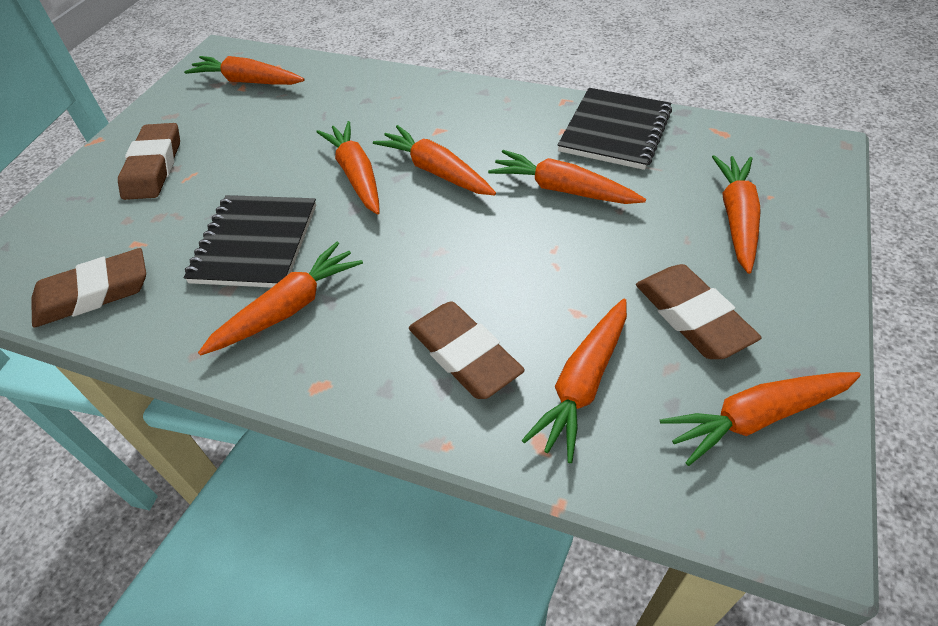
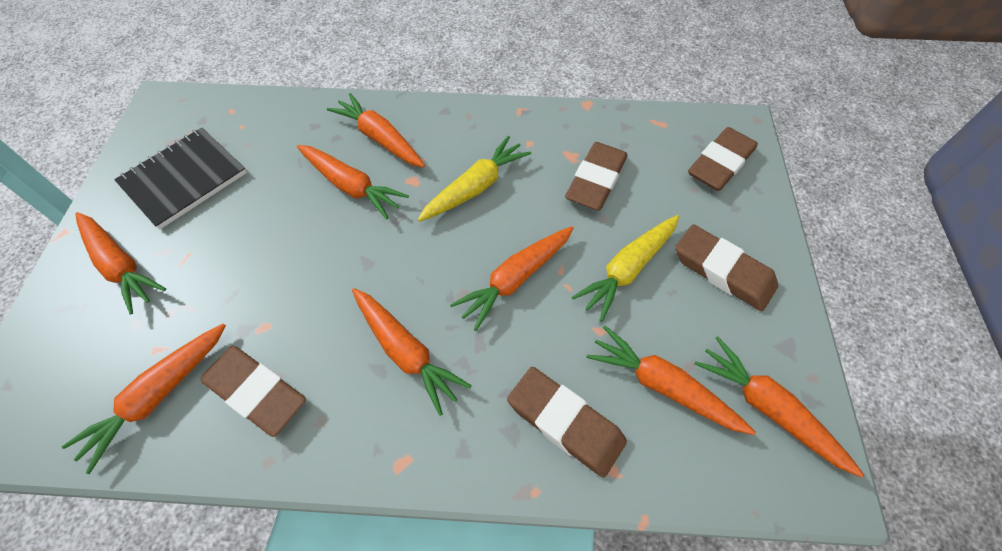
black notebook: [184,195,316,288] [557,88,672,170] = 2 -> [114,127,247,229] = 1
brown eraser: [31,248,146,327] [118,123,180,200] [409,301,525,399] [636,264,761,359] = 4 -> [201,346,306,437] [507,367,627,478] [565,142,628,210] [675,224,778,311] [688,127,758,191] = 5
yellow carrot: none = 0 -> [418,136,531,222] [572,215,679,322] = 2

